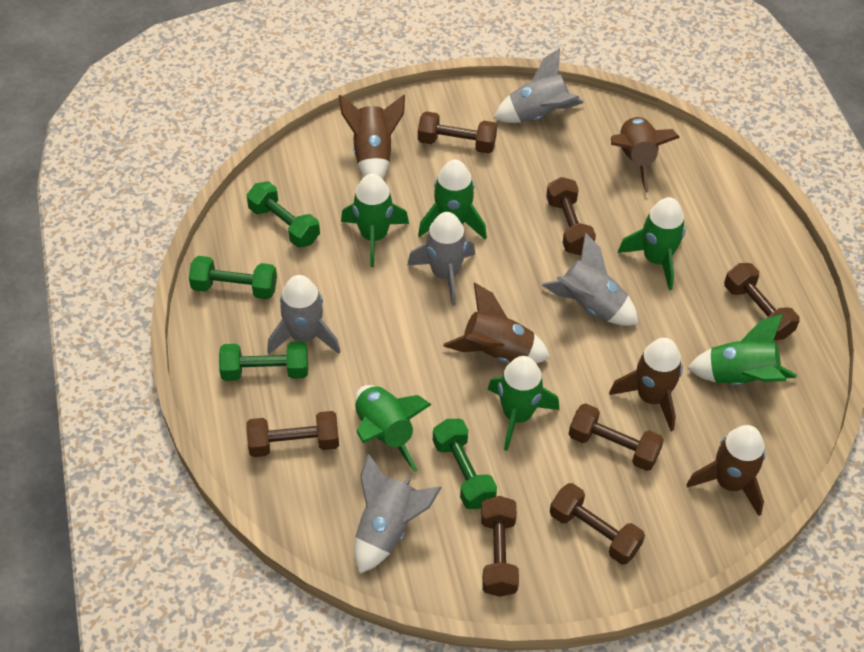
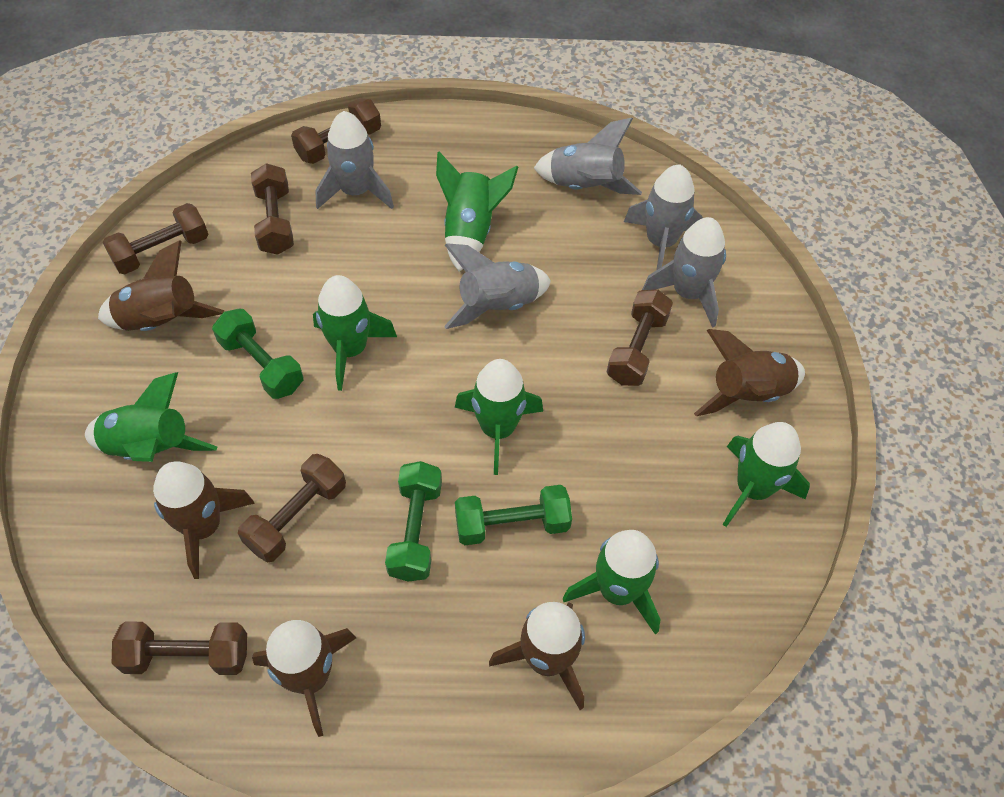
brown dumbbell: [246,411,339,457] [418,111,497,154] [481,496,519,597] [546,177,596,255] [550,483,645,564] [569,403,664,471] [724,263,800,340] = 7 -> [102,203,209,274] [112,622,247,675] [238,454,346,563] [251,163,294,255] [291,98,381,164] [607,289,673,386] = 6
green dumbbell: [189,256,277,299] [219,342,308,381] [247,181,320,248] [433,419,497,509] = 4 -> [212,309,304,399] [385,461,442,582] [455,485,572,545] = 3

